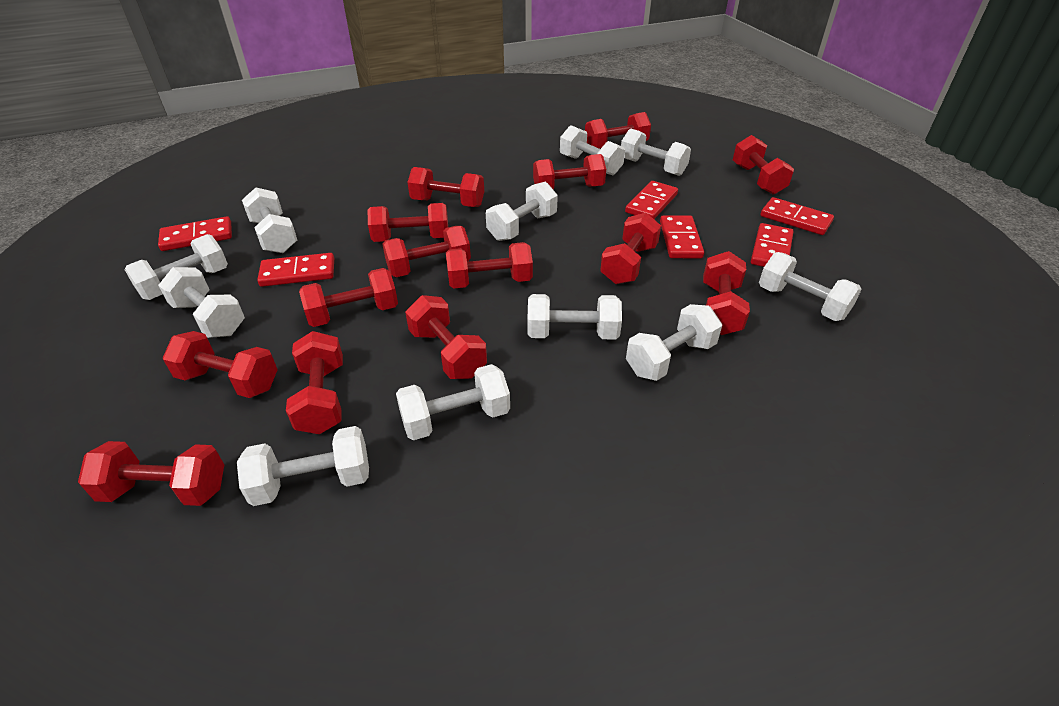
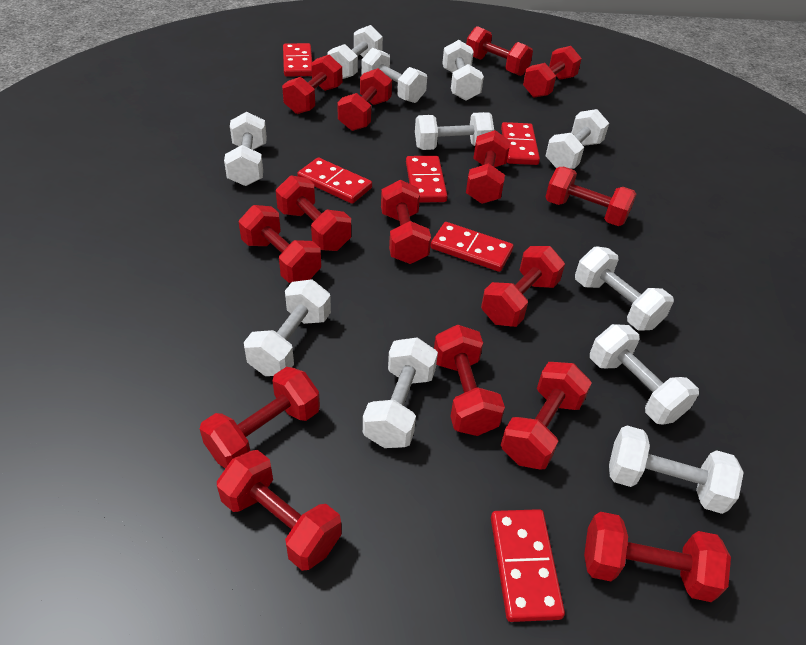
red dumbbell: [78,441,224,506] [163,331,278,398] [286,331,343,434] [299,268,398,327] [367,203,448,242] [382,226,471,277] [405,295,487,379] [407,167,484,207] [446,242,533,288] [533,154,606,189] [585,112,651,149] [600,213,661,284] [703,251,750,335] [733,135,794,194] = 14 -> [200,367,320,469] [217,450,342,571] [239,205,321,283] [276,175,351,251] [282,55,342,114] [337,68,392,131] [381,180,431,264] [434,325,505,436] [466,26,533,76] [466,130,510,204] [481,246,565,327] [501,362,592,470] [523,46,582,98] [545,167,637,226] [584,512,731,602] = 15

